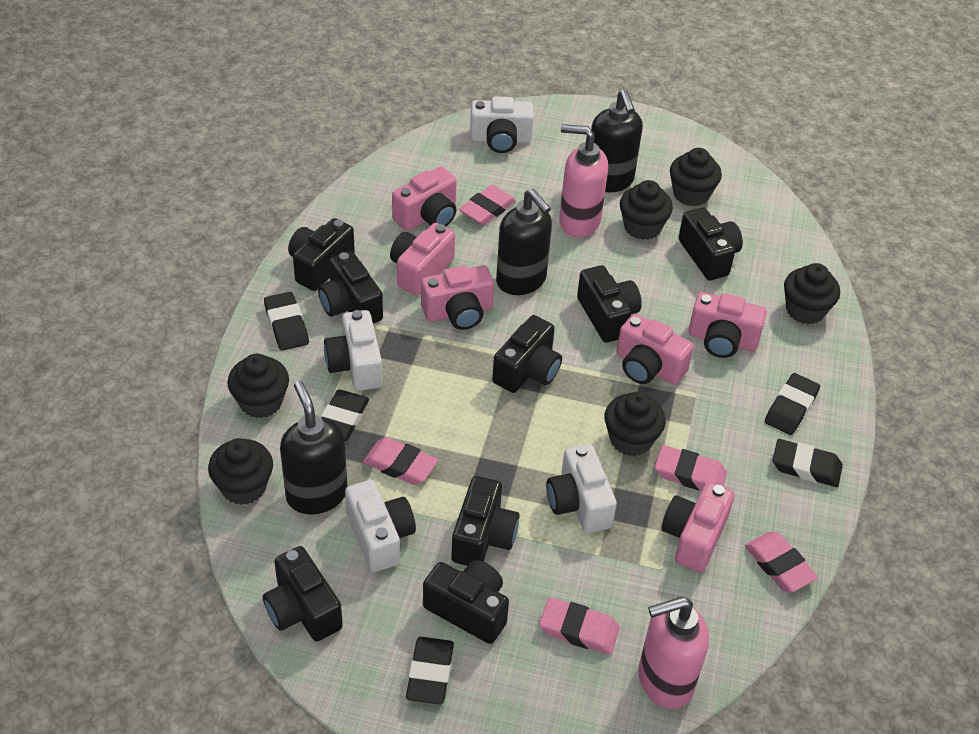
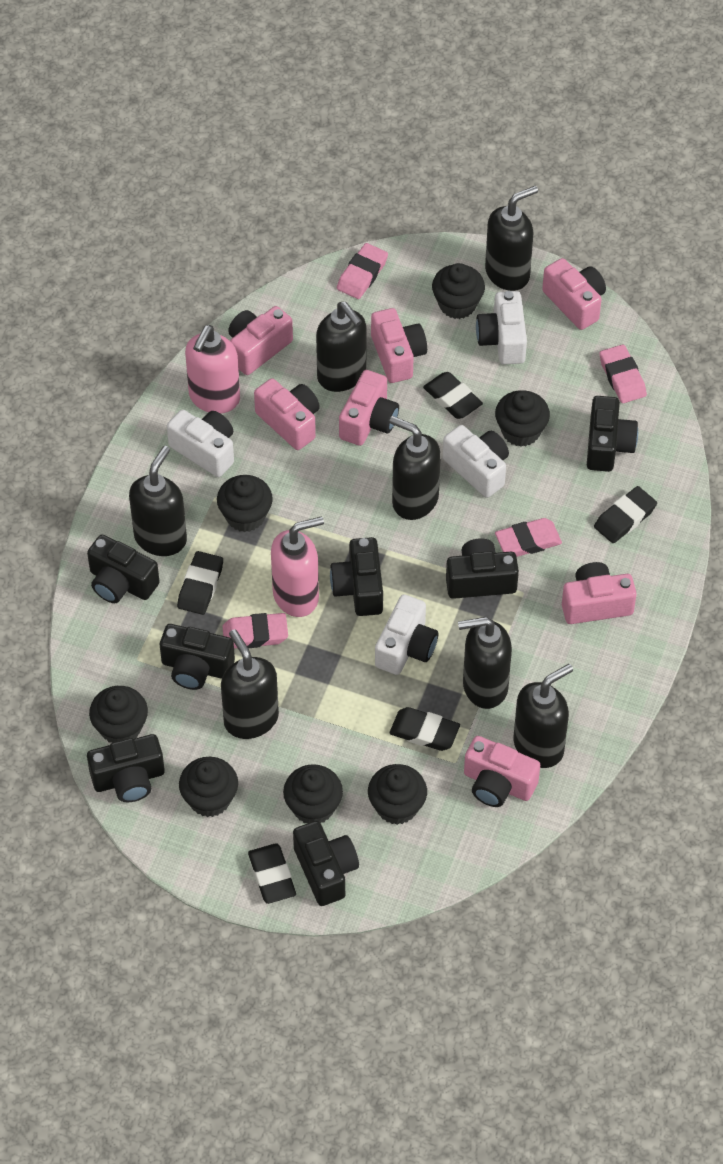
black camera: [263,546,343,641] [288,218,355,291] [318,251,383,324] [423,560,509,644] [451,476,519,566] [492,315,562,393] [577,265,642,343] [678,207,743,281] = 8 -> [87,534,160,603] [87,734,165,803] [160,624,235,690] [293,821,359,906] [330,537,383,616] [446,538,519,599] [587,396,638,472] = 7
black cupcake: [208,438,273,505] [227,354,289,418] [604,392,666,456] [620,180,673,240] [670,148,722,206] [784,263,840,324] = 6 -> [89,686,148,743] [179,757,238,817] [217,475,273,532] [283,764,343,823] [368,764,427,825] [432,263,485,319] [495,390,550,447] = 7
black soap dispenser: [280,381,347,514] [496,189,552,295] [591,90,643,192] = 3 -> [129,446,187,556] [221,629,279,739] [316,302,366,392] [389,416,441,520] [458,617,512,709] [485,186,538,291] [514,664,573,768] = 7
pink camera: [390,223,455,296] [392,167,457,231] [421,266,494,330] [617,314,694,385] [661,482,734,572] [689,292,767,358] = 6 -> [228,306,293,375] [254,378,320,450] [339,370,399,446] [371,308,427,383] [464,736,540,807] [542,258,606,330] [562,562,637,624] = 7
pink eraser: [363,437,438,485] [459,185,516,225] [539,597,620,654] [655,445,727,490] [745,532,818,592] = 5 -> [222,613,288,649] [337,243,388,299] [495,518,562,557] [599,344,647,403] = 4

